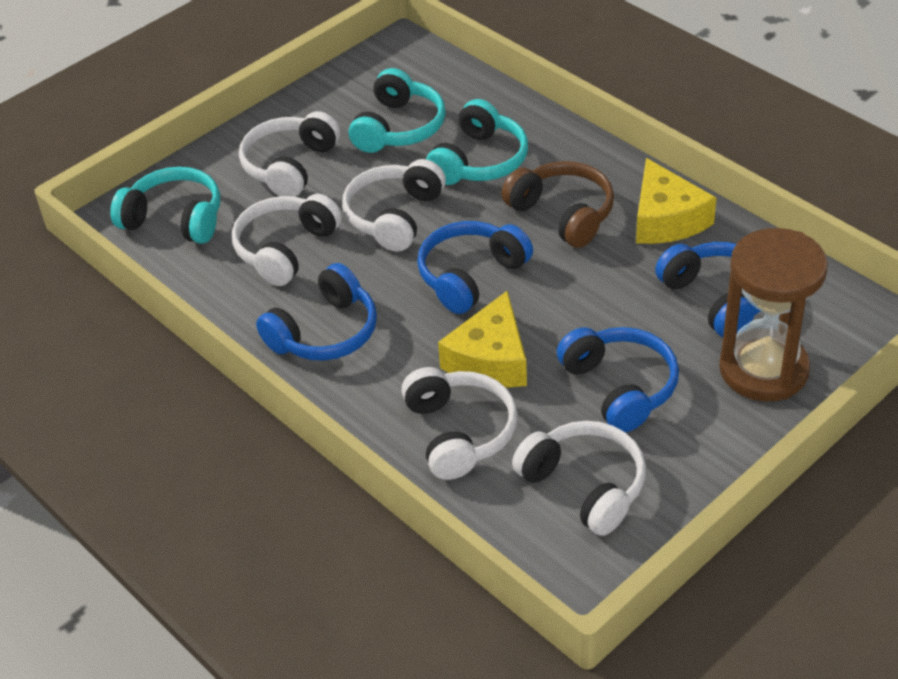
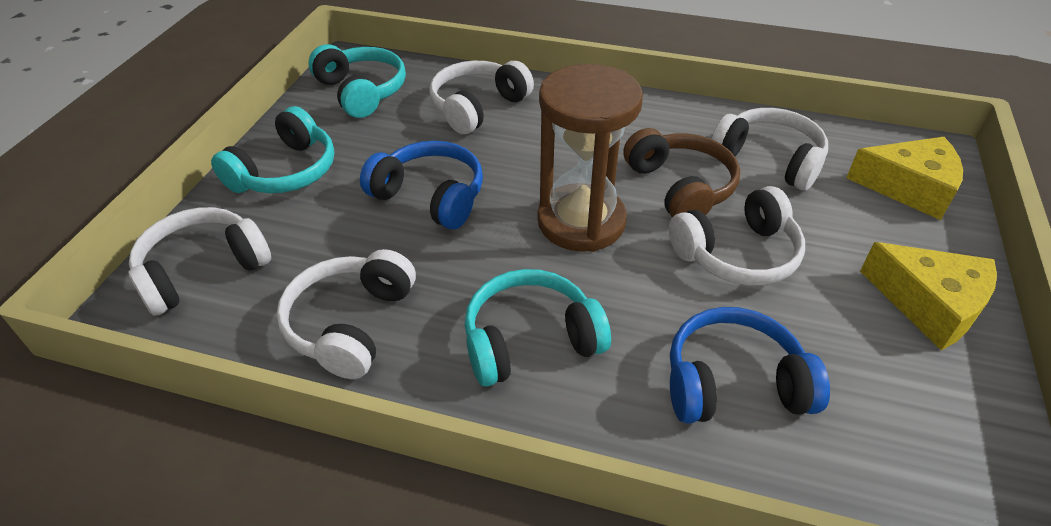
blue headphones: [256,263,377,361] [417,221,533,314] [557,327,679,432] [655,242,760,337] = 4 -> [360,141,483,229] [670,307,830,424] = 2

